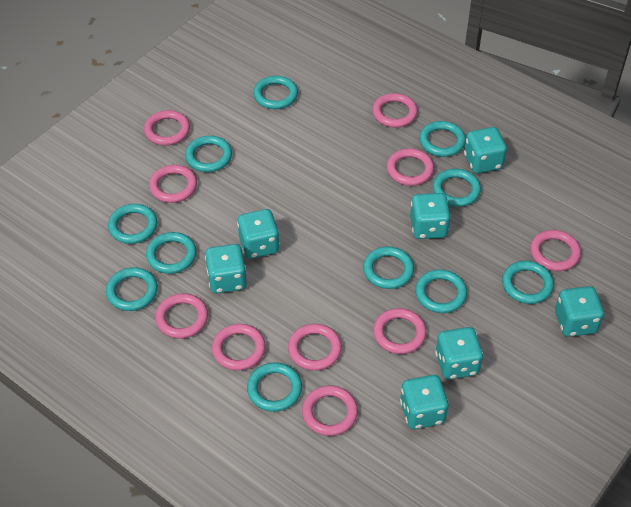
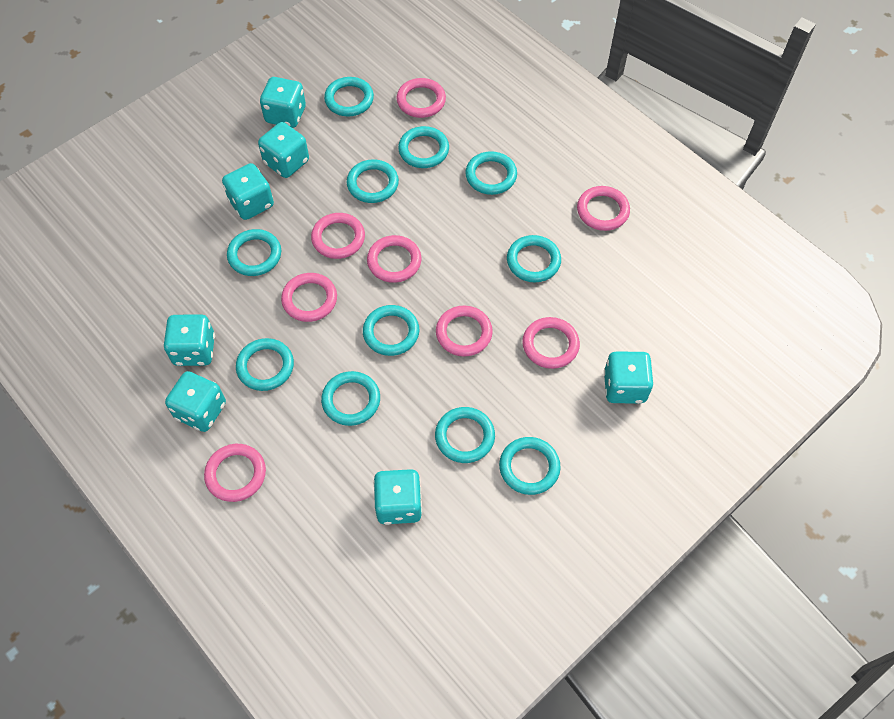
pink ring: [144,110,190,146] [149,165,197,203] [155,293,208,339] [212,324,266,371] [288,324,342,371] [302,385,358,436] [372,93,418,128] [373,308,427,354] [387,148,434,186] [530,230,581,271] = 10 -> [204,444,266,502] [281,273,337,322] [311,213,365,259] [367,235,422,283] [396,78,446,118] [436,306,493,357] [522,317,580,369] [577,186,630,231] = 8

